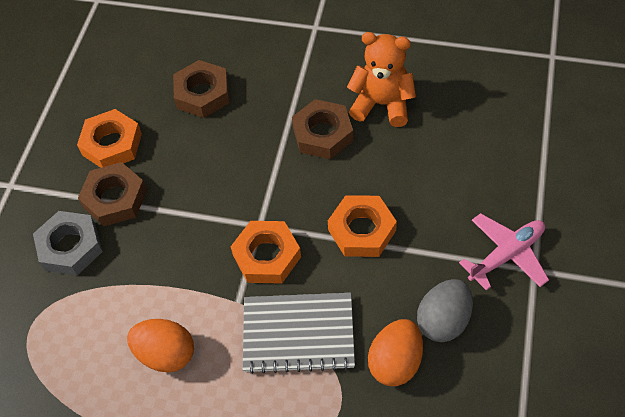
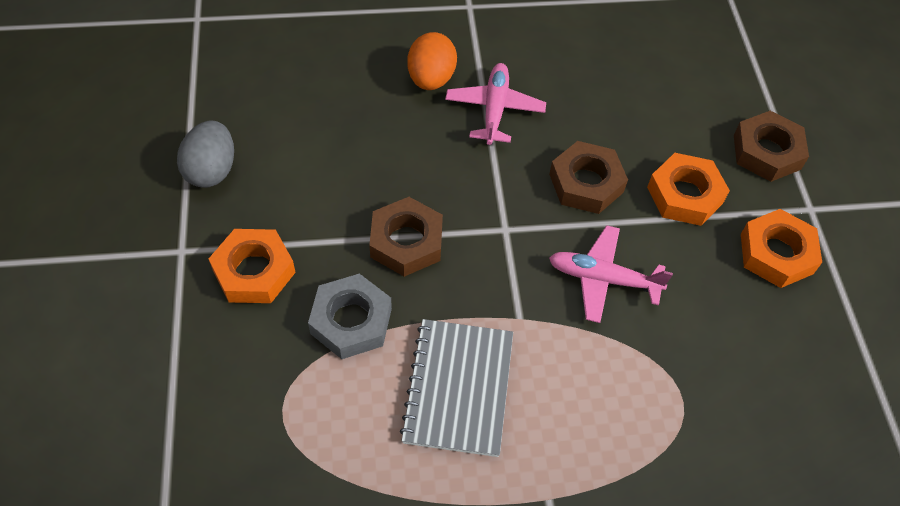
orange egg: [127,319,194,373] [368,319,423,386] = 2 -> [408,32,457,90] = 1
orange teddy bear: [347,32,416,127] = 1 -> none = 0
pink plane: [459,213,549,290] = 1 -> [445,63,546,145] [549,225,673,323] = 2

